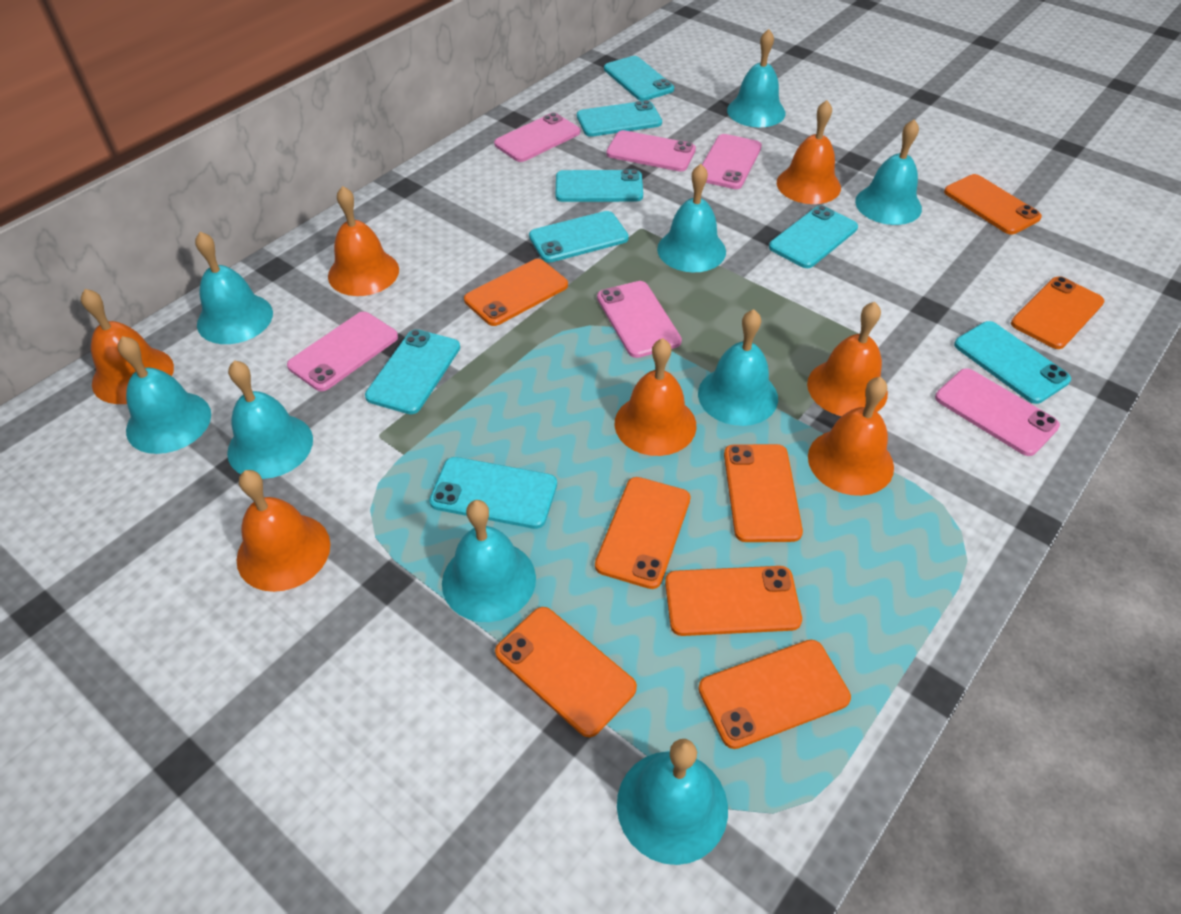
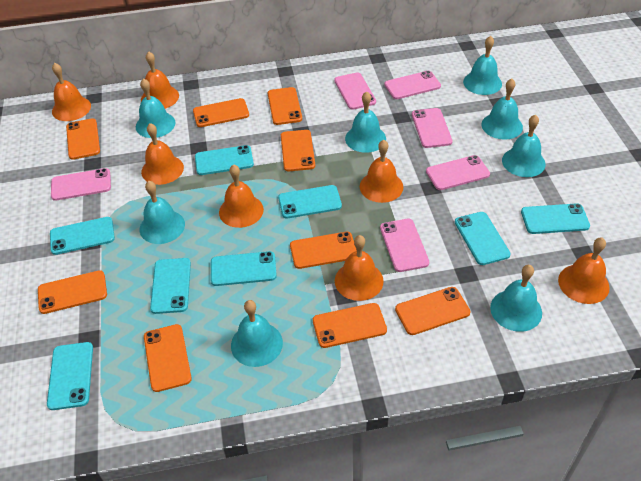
orange phone: [464,259,568,326] [495,607,637,737] [595,477,691,589] [665,566,802,636] [698,640,851,749] [724,444,803,542] [944,174,1042,234] [1011,276,1104,349] = 8 -> [38,270,107,314] [66,118,100,160] [144,324,192,392] [193,98,249,127] [268,87,302,125] [281,130,315,171] [290,232,357,269] [313,303,387,348] [395,287,470,335] = 9
turquoise bell: [117,336,211,454] [195,232,273,344] [227,360,313,479] [442,500,536,622] [617,739,728,865] [657,164,726,272] [698,309,778,426] [727,29,785,127] [855,119,922,225] = 9 -> [136,78,176,138] [140,181,185,244] [231,300,283,367] [345,91,386,153] [463,36,502,95] [481,79,523,140] [490,265,542,332] [502,114,546,177] = 8

